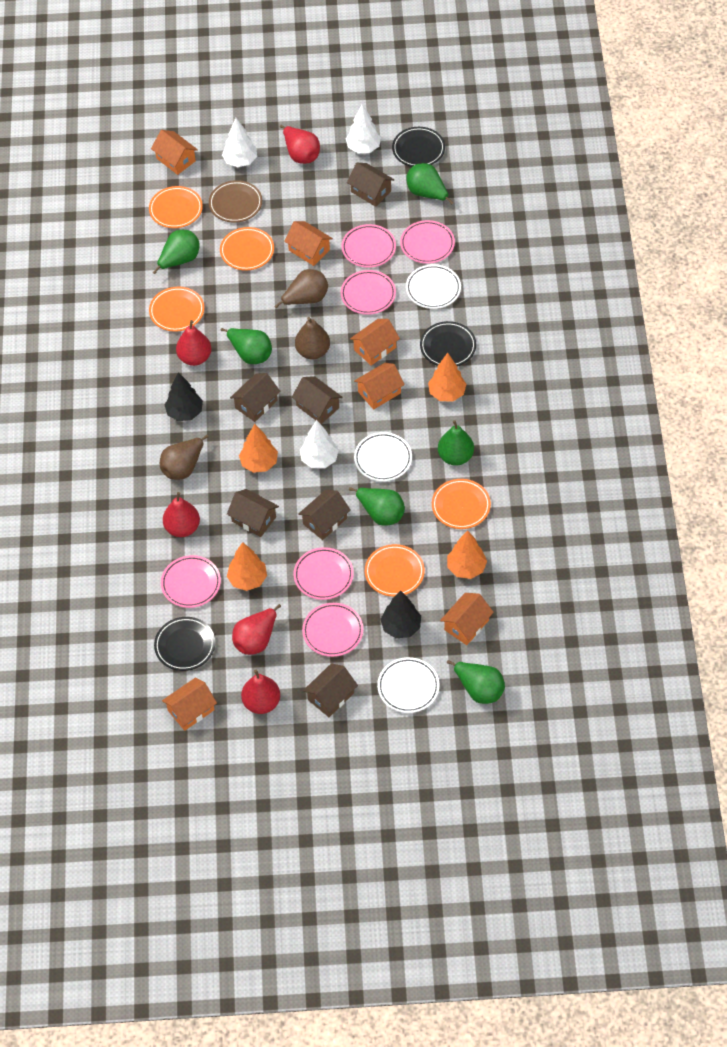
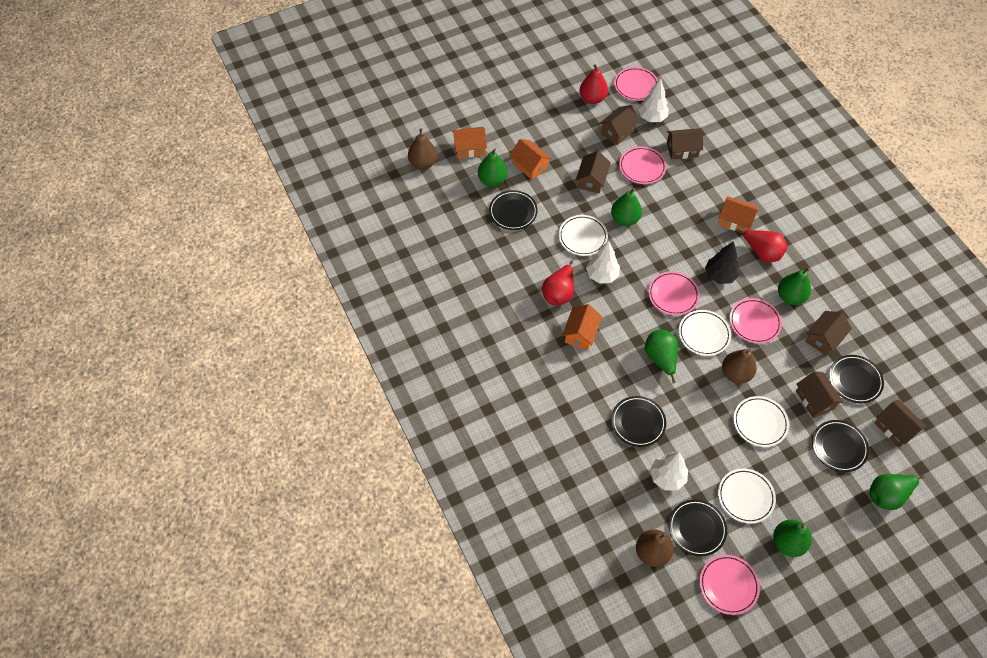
black plate: [154,617,215,671] [392,127,445,167] [420,321,476,366] = 3 -> [489,190,538,230] [611,396,666,447] [669,499,727,557] [812,420,869,472] [829,355,884,403] = 5
black tree: [165,372,203,421] [380,590,421,638] = 2 -> [705,241,739,284] = 1
brown plate: [209,180,262,223] = 1 -> none = 0
orange house: [151,130,198,175] [162,677,217,731] [284,221,333,266] [350,319,400,366] [354,363,405,410] [440,593,494,645] = 6 -> [452,127,487,158] [510,139,551,180] [562,304,602,350] [718,196,759,234] = 4
orange plate: [149,186,203,228] [149,287,204,332] [220,227,274,270] [365,544,425,597] [432,479,491,529] = 5 -> none = 0
orange tree: [227,542,267,591] [239,424,278,473] [428,353,466,402] [447,530,487,579] = 4 -> none = 0
pink plate: [161,555,221,608] [294,547,354,600] [302,603,363,657] [341,224,396,268] [341,270,396,315] [400,220,455,264] = 6 -> [614,67,658,101] [619,146,666,184] [648,271,700,316] [699,555,760,615] [729,298,782,344] = 5
red pear: [163,492,200,537] [176,320,211,366] [232,604,281,655] [241,669,280,714] [280,125,320,164] = 5 -> [542,261,574,306] [580,64,608,104] [736,229,787,262] = 3
white plate: [354,432,412,481] [377,657,439,713] [406,264,461,309] = 3 -> [559,215,608,256] [679,310,731,356] [718,468,776,524] [734,396,789,447] = 4

